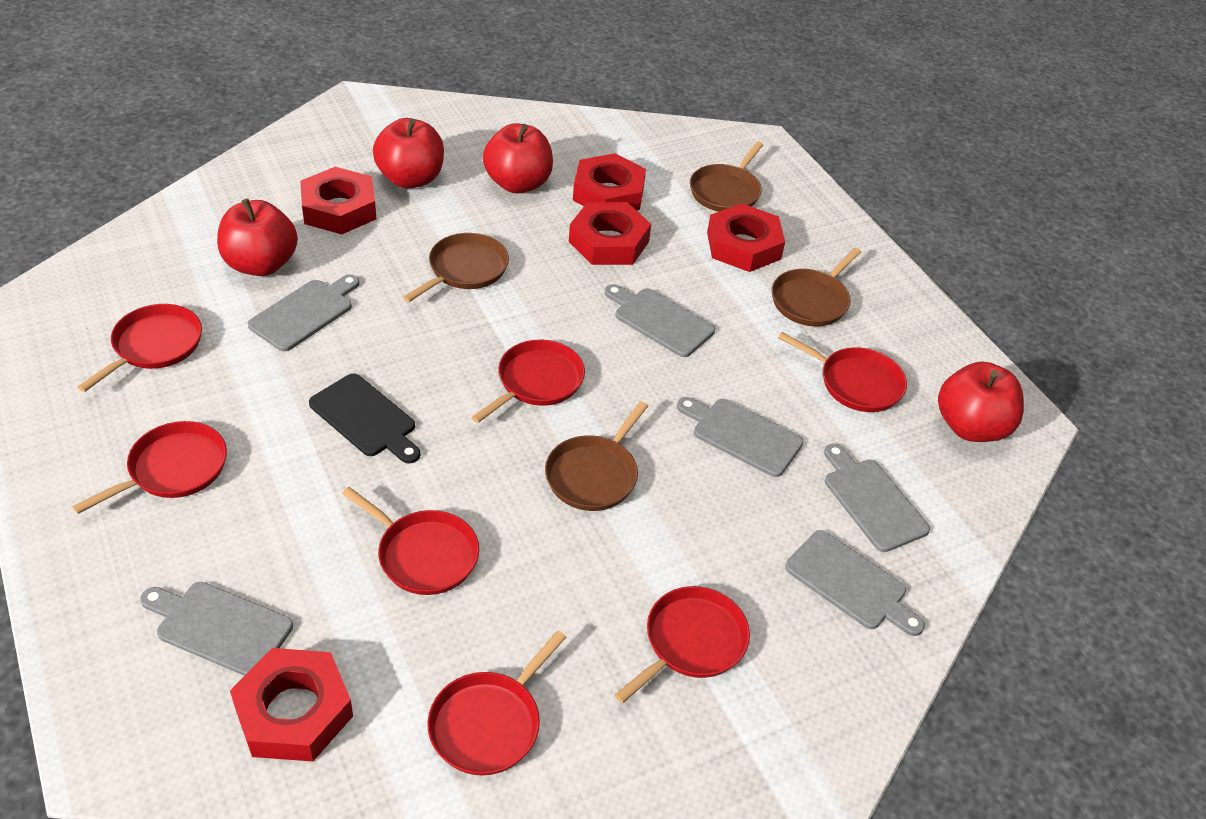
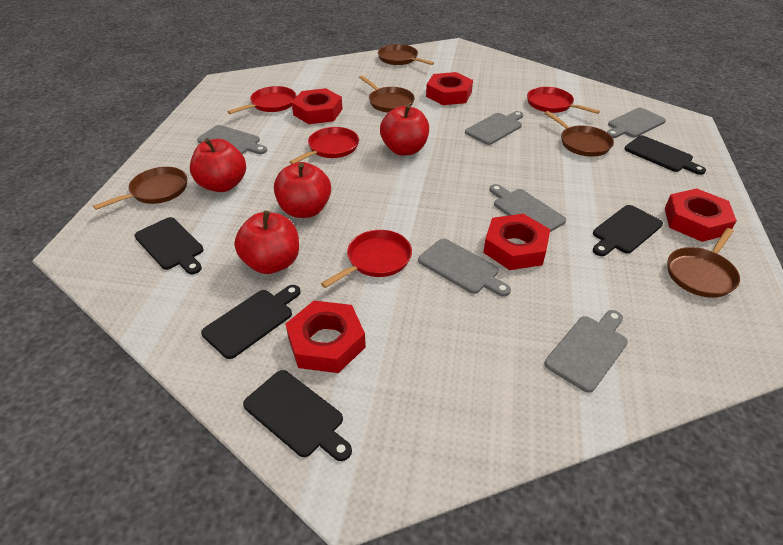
black cutting board: [309,373,420,464] = 1 -> [134,217,204,274] [201,285,301,359] [243,370,352,461] [593,205,663,256] [624,135,706,175] = 5
brown pan: [403,233,509,302] [545,401,648,511] [690,142,763,212] [772,248,861,326] = 4 -> [93,167,187,210] [359,75,415,113] [378,44,434,65] [545,111,614,157] [667,228,740,298] = 5
red pan: [72,421,227,514] [78,304,202,392] [342,487,479,595] [427,631,566,776] [471,340,585,423] [615,586,750,703] [778,332,907,412] = 7 -> [227,86,296,114] [290,127,359,164] [321,230,412,288] [527,87,600,114] = 4

